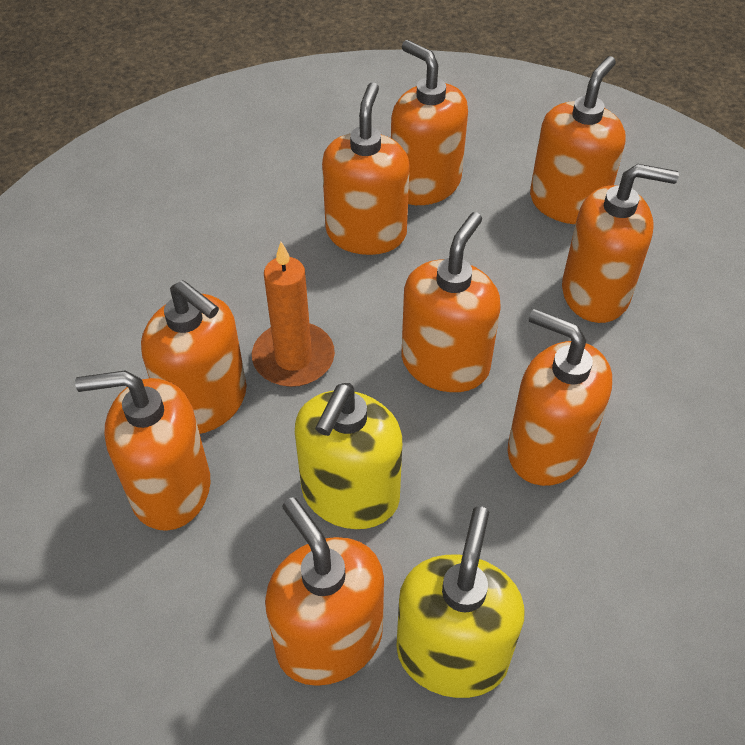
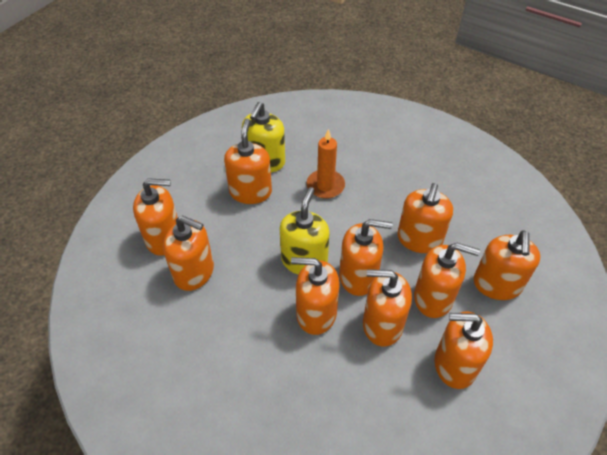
orange soap dispenser: [75,371,210,531] [141,280,247,434] [265,497,384,686] [322,82,410,255] [391,40,468,205] [401,212,501,392] [508,309,612,486] [530,56,626,224] [562,164,679,323] = 9 -> [133,178,178,256] [163,216,214,291] [224,118,272,204] [291,257,340,335] [339,219,393,296] [363,269,412,347] [397,183,453,253] [414,243,480,318] [434,312,493,389] [473,230,540,300] = 10

